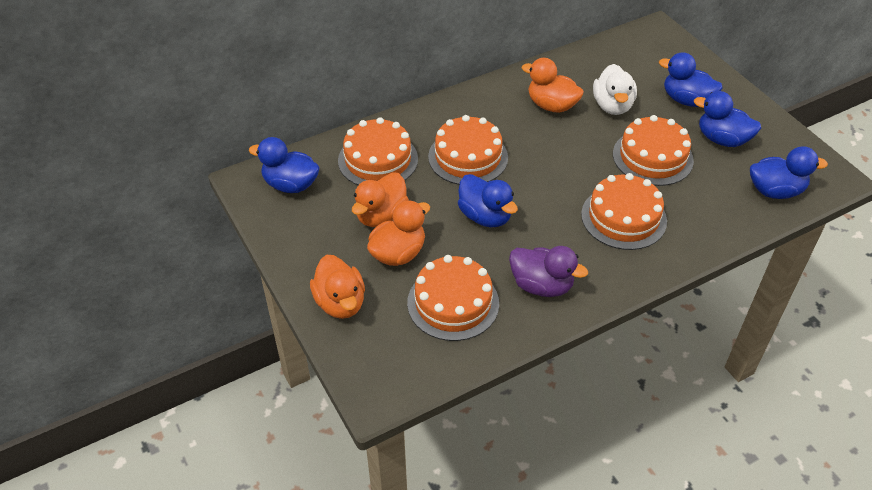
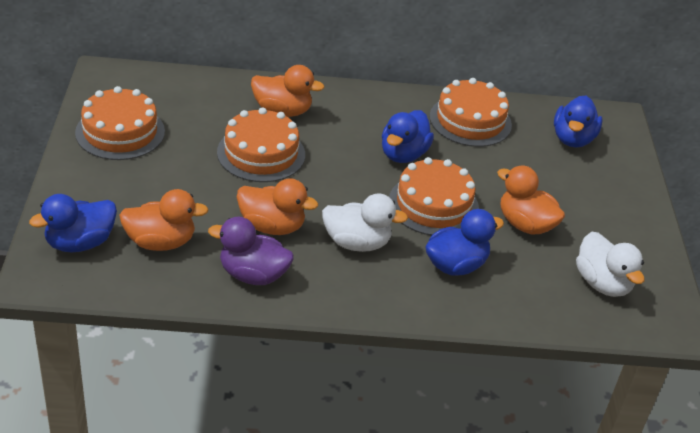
blue duck: [249,137,320,193] [458,174,518,227] [659,52,722,107] [694,91,761,147] [750,146,828,199] = 5 -> [29,194,117,253] [382,110,434,163] [426,209,504,275] [554,96,603,148] = 4
orange cake: [338,117,418,185] [407,255,499,341] [428,115,508,185] [581,173,667,250] [613,115,694,186] = 5 -> [75,86,165,160] [217,107,305,182] [389,157,479,236] [430,78,512,147] = 4
white duck: [593,64,637,115] = 1 -> [322,193,408,252] [576,232,645,297] = 2

